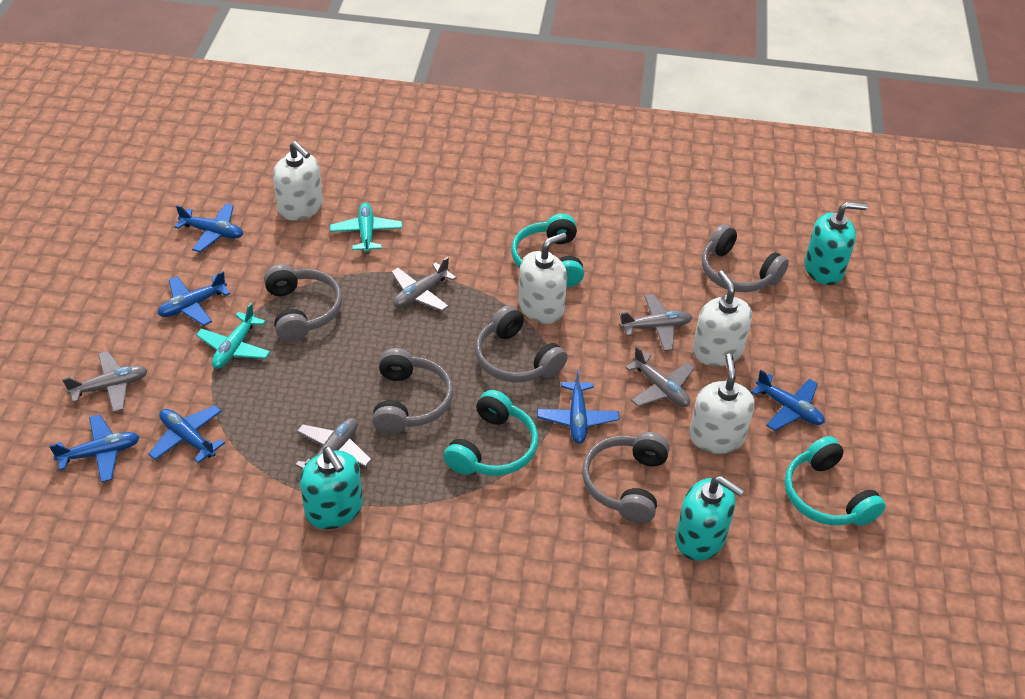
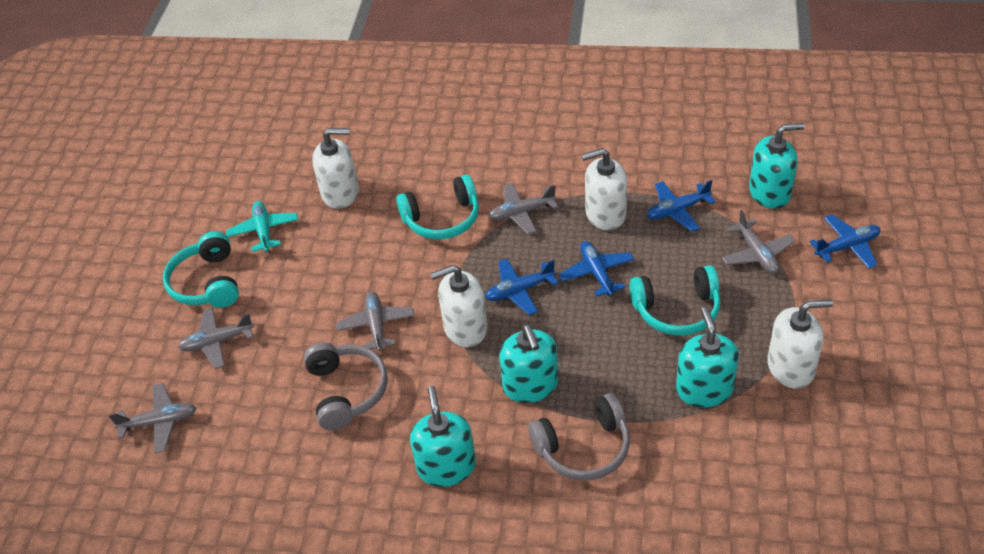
blue plane: [49,414,139,482] [148,405,225,463] [158,271,230,326] [175,203,243,252] [537,369,619,444] [751,370,825,431] = 6 -> [485,259,558,315] [559,241,634,297] [647,180,716,232] [810,214,880,269] = 4
grey headphones: [264,264,342,342] [372,348,453,434] [475,305,568,382] [582,432,670,524] [702,224,789,292] = 5 -> [304,342,388,430] [528,393,630,480] = 2
turquoise plane: [196,303,270,369] [330,203,402,253] = 2 -> [226,201,298,252] = 1
turquoise soap dispenser: [300,447,363,529] [675,476,744,561] [804,202,868,285] = 3 -> [410,386,476,487] [499,325,558,403] [676,307,739,407] [749,123,805,209] = 4

